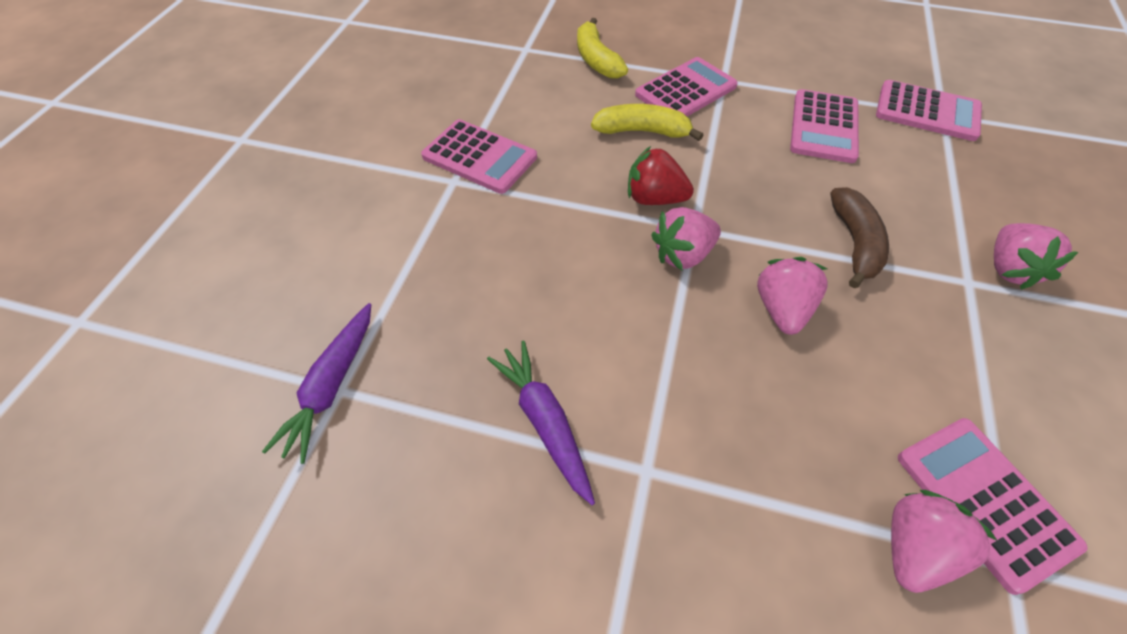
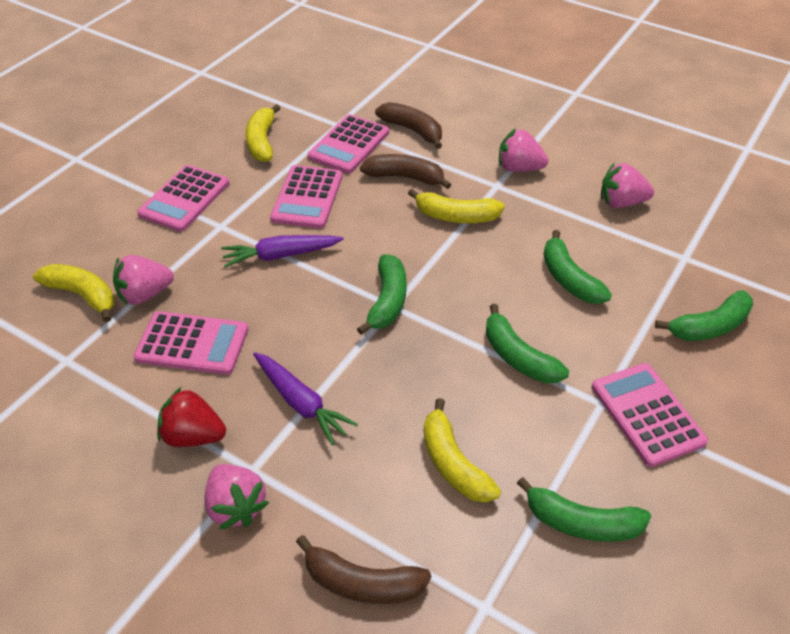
brown banana: [830,187,889,288] = 1 -> [296,535,431,604] [360,154,451,189] [375,102,442,149] = 3
green banana: none = 0 -> [357,254,407,335] [486,304,569,383] [517,477,651,542] [543,230,612,304] [655,290,753,341] = 5
yellow banana: [577,18,628,79] [591,104,703,141] = 2 -> [33,264,114,322] [245,104,281,162] [408,189,505,223] [424,398,501,503] = 4

